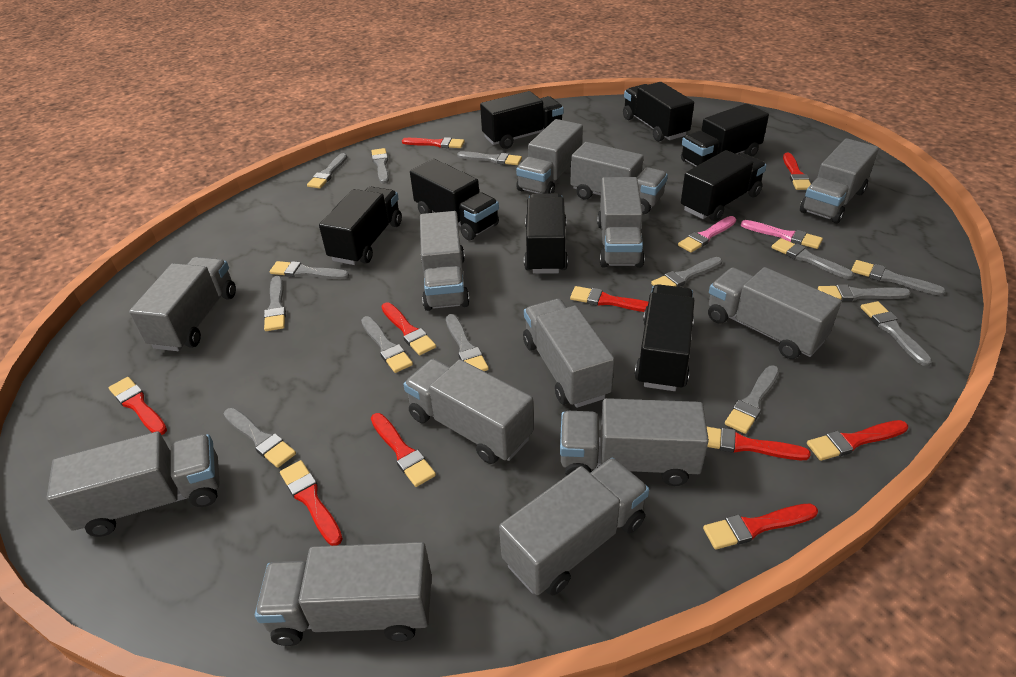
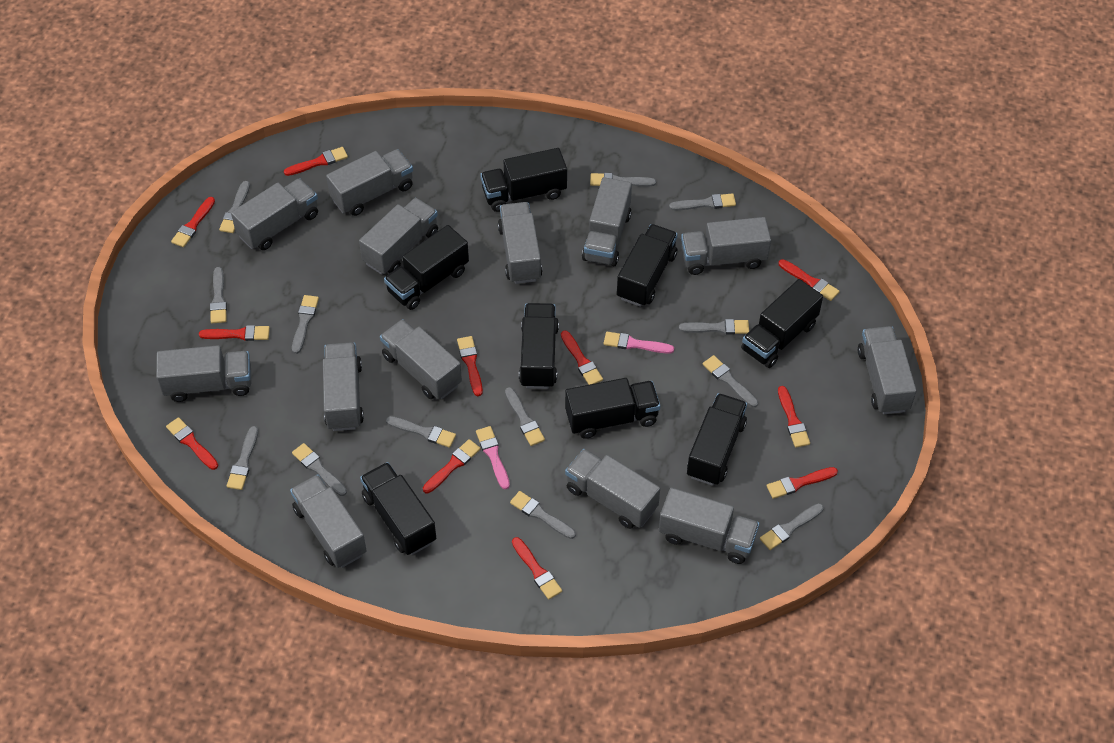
grey brush: [224,408,296,468] [264,276,286,331] [270,261,349,279] [307,153,347,188] [361,316,413,373] [371,148,389,184] [446,314,489,371] [457,151,522,165] [651,257,722,287] [725,365,779,434] [772,238,854,279] [818,284,911,301] [851,260,946,296] [861,301,932,366] = 14 -> [210,267,227,324] [219,181,250,233] [227,426,258,490] [292,295,319,354] [292,443,347,496] [386,416,456,448] [505,387,545,446] [510,491,576,539] [590,173,656,187] [669,193,736,210] [679,319,749,335] [703,355,758,407] [760,503,824,550] = 13
red brush: [109,377,167,435] [280,460,343,546] [371,413,436,487] [381,302,436,355] [402,137,465,148] [570,286,648,312] [703,504,818,550] [707,427,811,460] [783,153,811,190] [807,420,908,461] = 10 -> [166,417,218,470] [171,197,215,247] [199,325,270,341] [284,147,348,176] [423,439,481,494] [457,336,483,396] [512,537,562,600] [561,330,603,385] [766,467,838,499] [778,386,810,448] [779,259,840,301] = 11

